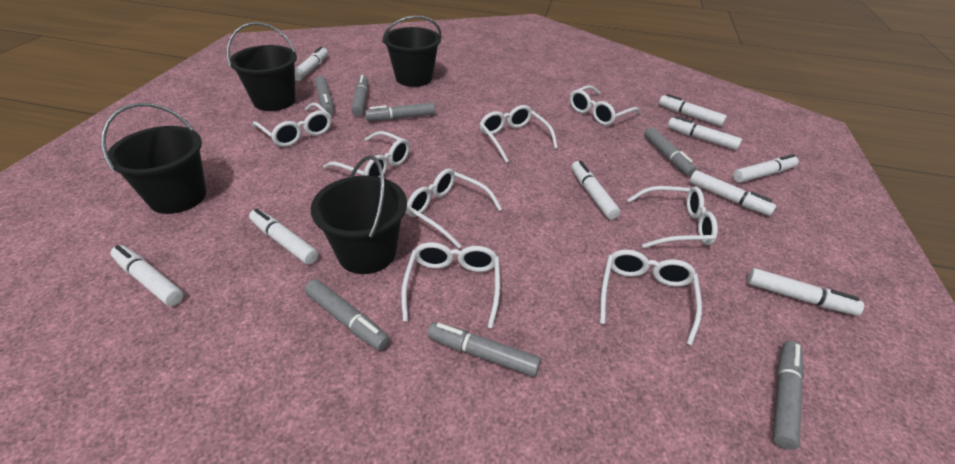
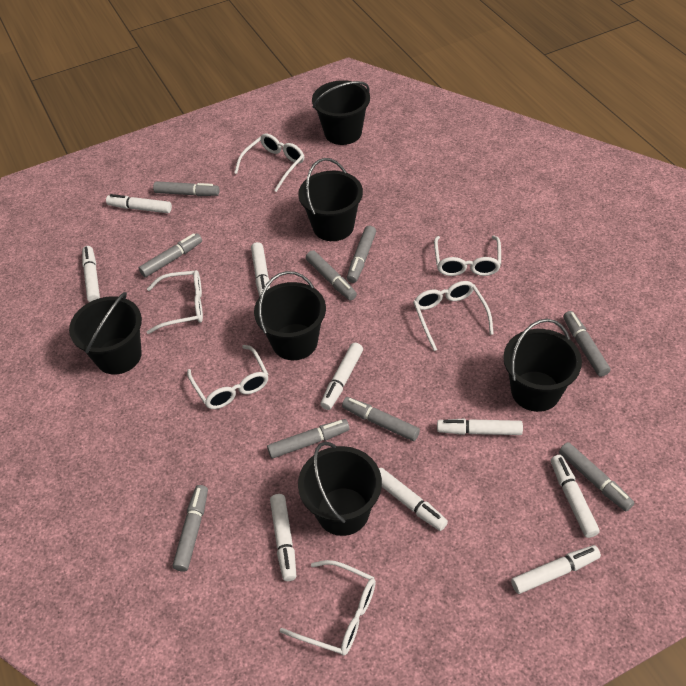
black bucket: [101,103,206,214] [227,22,297,111] [311,155,407,274] [382,15,441,87] = 4 -> [69,292,142,375] [254,271,326,360] [298,158,363,241] [298,442,382,536] [312,80,370,145] [503,319,582,412] = 6
grey marker: [305,279,390,351] [315,76,334,115] [351,75,368,116] [365,102,435,121] [427,322,541,377] [644,127,697,176] [773,341,804,450] = 7 -> [139,233,202,277] [153,181,220,196] [173,485,208,572] [267,419,350,459] [306,250,357,301] [342,397,420,441] [347,226,376,283] [559,442,634,511] [563,311,610,377] = 9
white glasses: [253,103,332,147] [323,131,410,177] [401,242,500,329] [406,168,502,248] [480,105,558,163] [570,85,641,125] [600,249,702,345] [627,186,718,248] = 8 -> [147,270,203,334] [187,345,269,409] [234,134,304,192] [280,560,376,656] [413,281,494,351] [434,236,501,276] = 6

